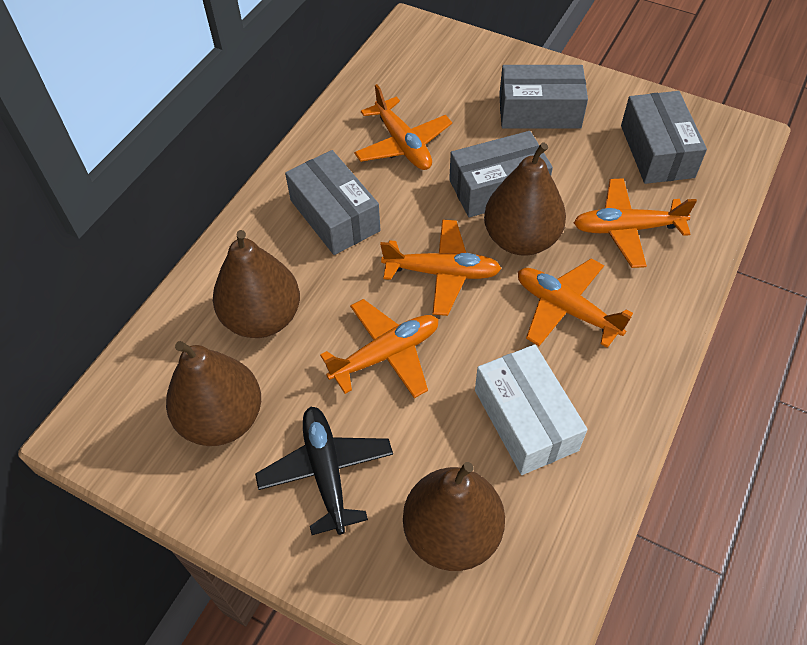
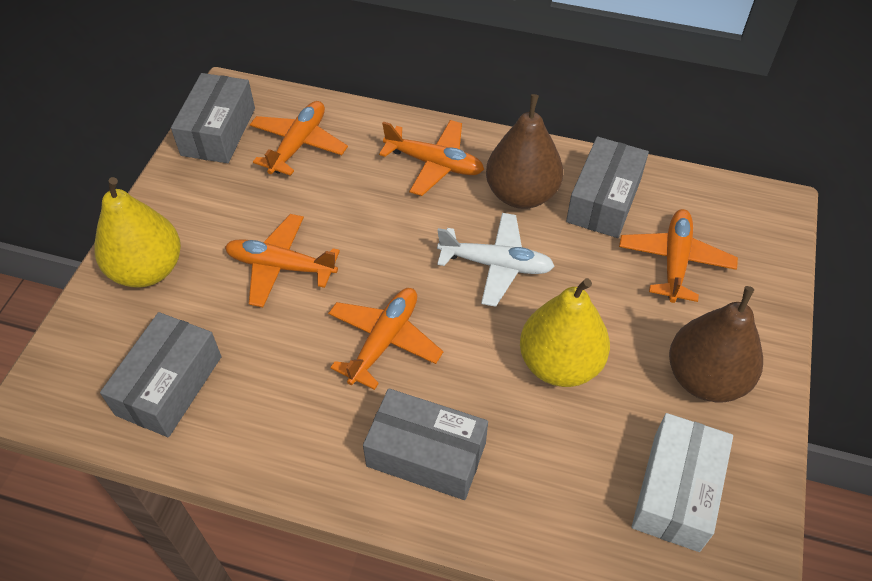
black plane: [255,407,393,535] = 1 -> none = 0
brown pear: [166,341,261,446] [213,230,300,338] [403,462,505,571] [484,143,566,256] = 4 -> [486,94,563,209] [669,286,763,402] = 2
white plane: none = 0 -> [437,213,555,307] = 1
yellow pear: none = 0 -> [94,177,181,288] [520,278,610,387] = 2

